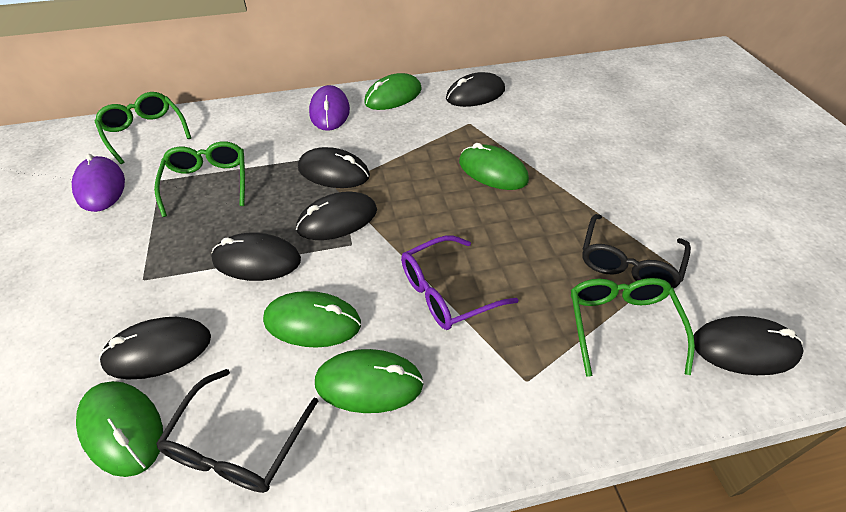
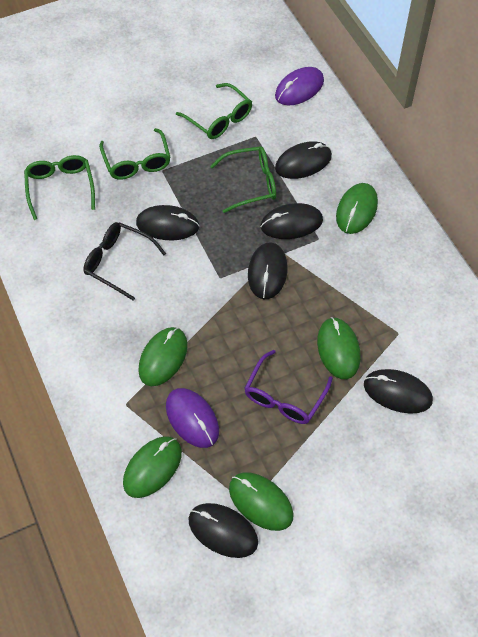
black glasses: [156,369,318,493] [582,214,691,289] = 2 -> [83,222,166,301] = 1
green glasses: [95,92,191,164] [154,141,245,217] [571,278,695,377] = 3 -> [24,155,95,220] [99,128,170,180] [176,83,252,139] [210,147,276,213] = 4

